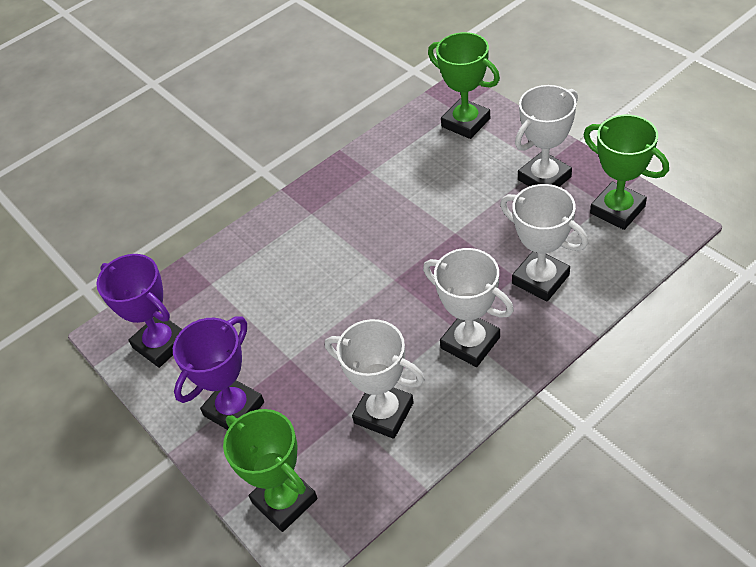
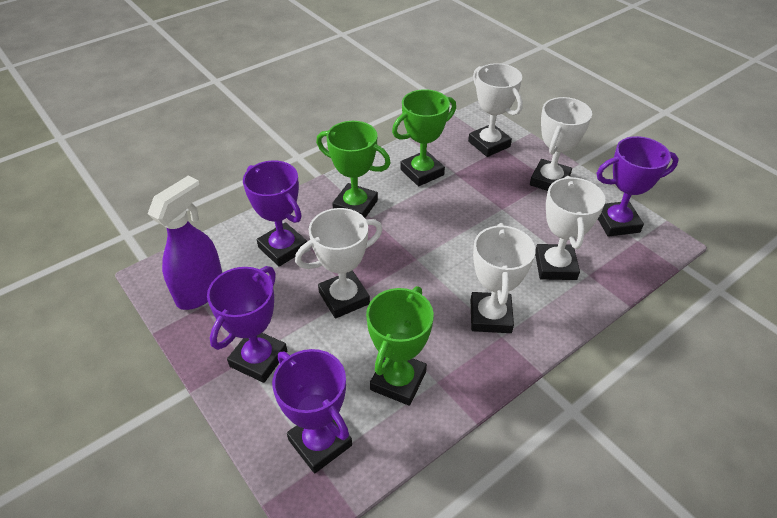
purple spray bottle: none = 0 -> [148,176,223,310] = 1
purple trophy: [96,254,183,368] [173,316,264,430] = 2 -> [207,266,287,383] [243,160,307,267] [272,349,352,473] [596,136,679,237] = 4
white trophy: [325,319,425,439] [423,248,514,367] [500,184,588,301] [515,85,578,187] = 4 -> [295,208,383,319] [468,63,523,157] [471,223,536,333] [530,97,592,191] [535,176,605,280] = 5

